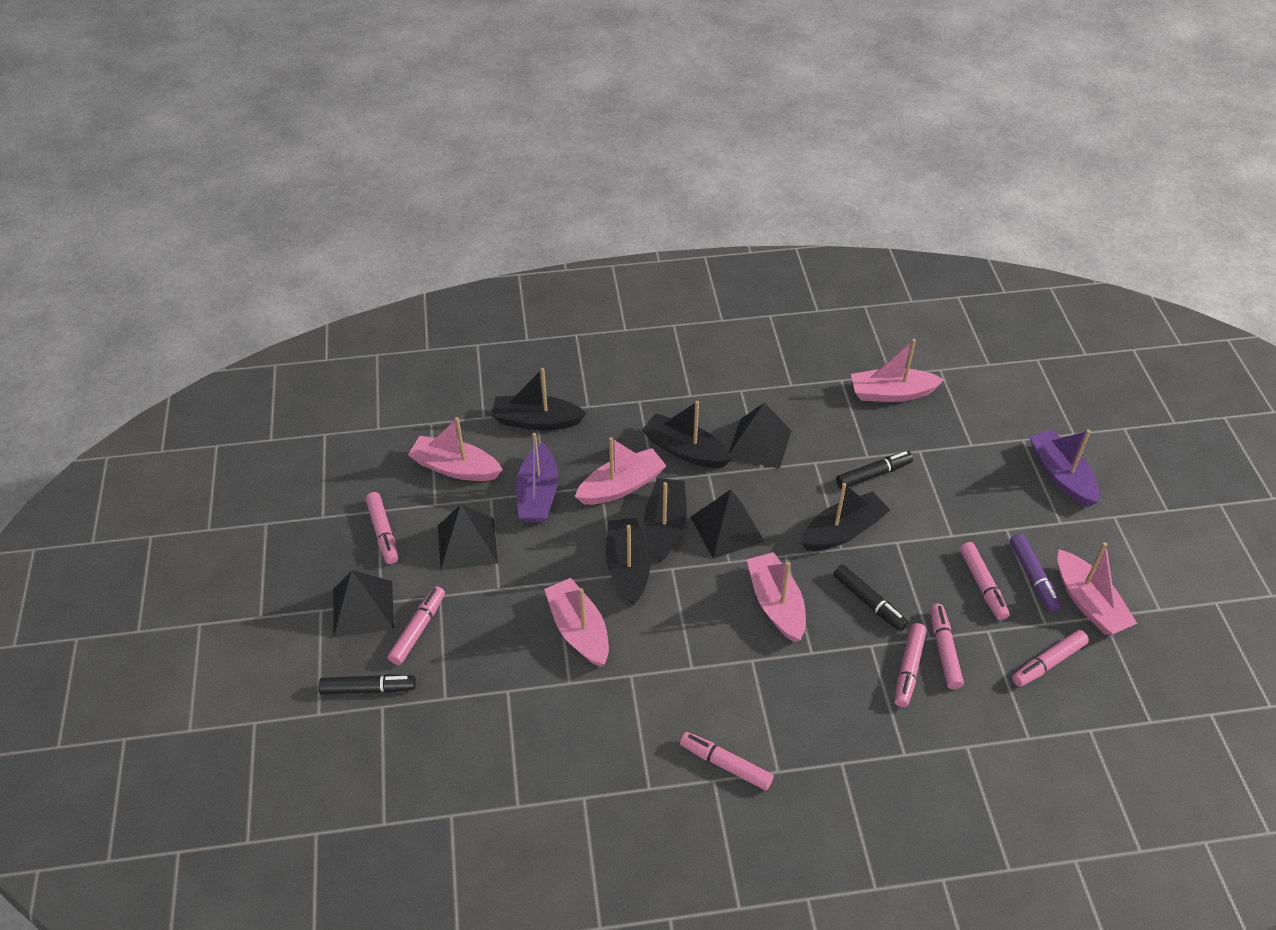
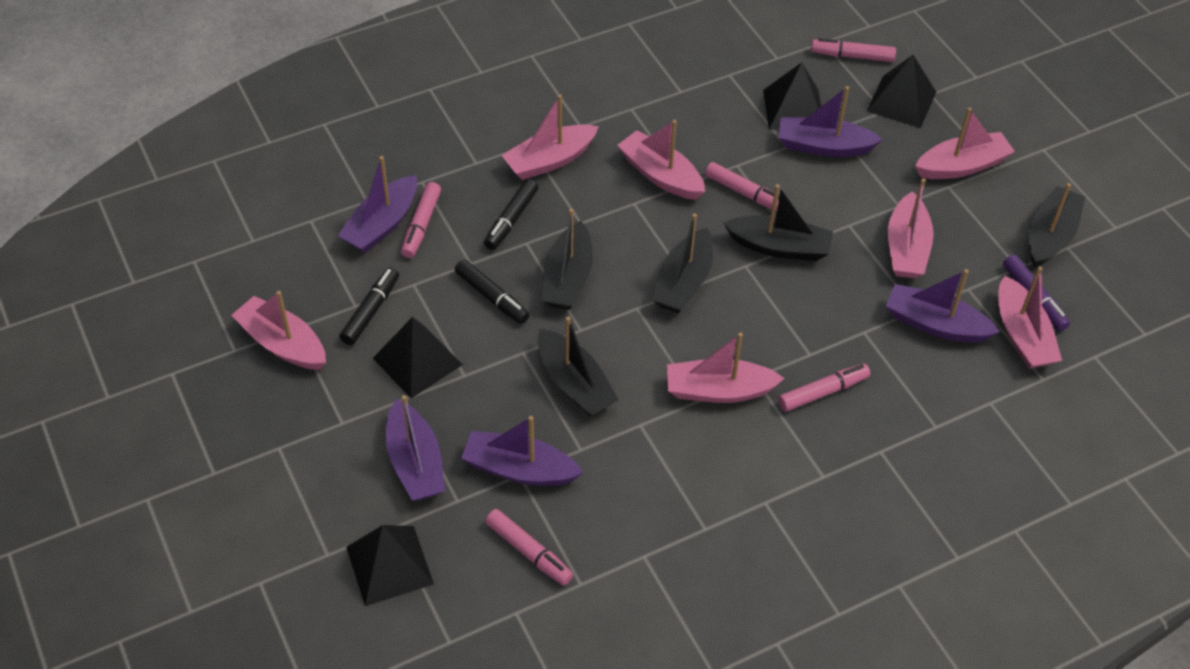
pink boat: [408,417,503,481] [544,578,609,667] [575,437,666,505] [747,552,806,642] [851,339,945,402] [1057,542,1137,635] = 6 -> [231,291,326,370] [501,95,599,180] [617,120,705,200] [667,332,785,403] [888,178,934,279] [915,107,1015,179] [998,266,1062,369] = 7
pink marker: [365,492,398,564] [388,586,445,665] [680,732,774,790] [894,623,927,707] [930,604,964,689] [960,542,1010,620] [1012,630,1089,687] = 7 -> [401,182,441,258] [485,509,573,586] [705,162,780,211] [778,363,870,412] [811,38,896,62] = 5
purple boat: [516,433,558,522] [1029,429,1100,507] = 2 -> [338,156,417,253] [386,395,445,501] [461,416,584,486] [779,86,883,157] [886,269,1000,342] = 5

